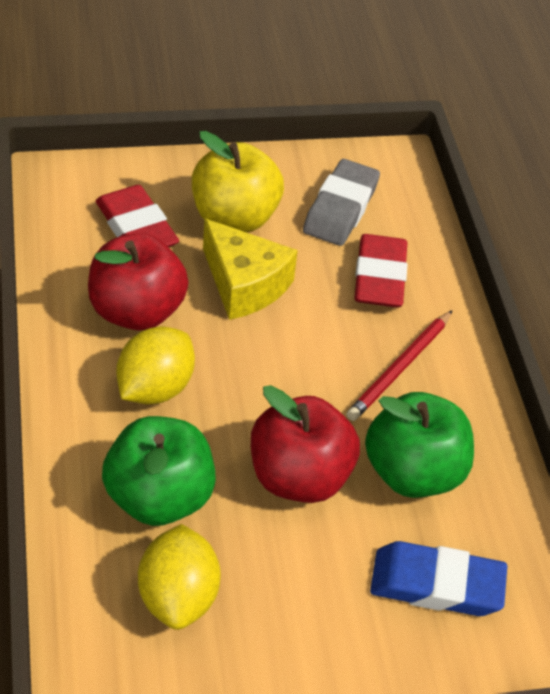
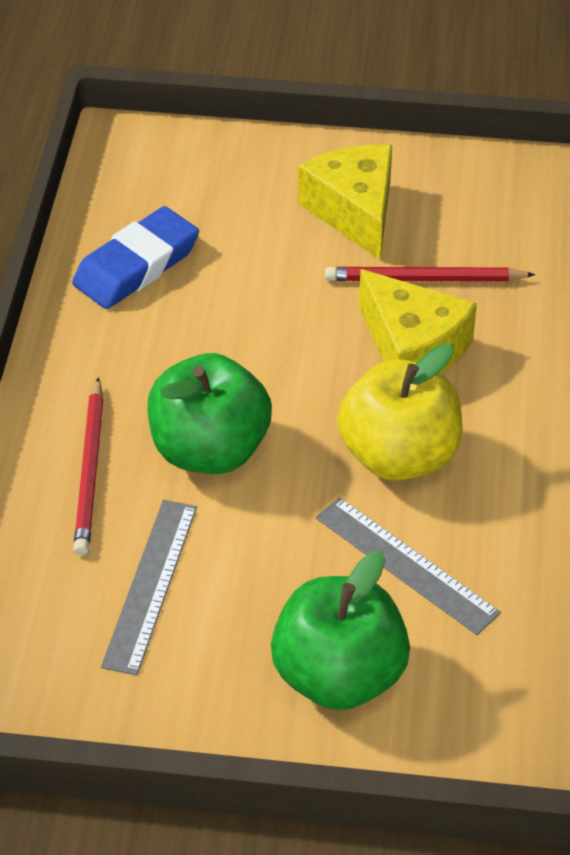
grey eraser: [303,159,380,246] = 1 -> none = 0
grey ruler: none = 0 -> [101,500,197,675] [316,497,501,635] = 2
red apple: [88,233,188,331] [251,385,360,503] = 2 -> none = 0
red eraser: [96,185,179,247] [354,234,408,308] = 2 -> none = 0
red pencil: [346,310,453,421] = 1 -> [73,377,104,556] [325,267,535,282] = 2
yellow cheese: [203,218,298,320] = 1 -> [298,145,392,260] [359,269,477,373] = 2
yellow lemon: [116,327,195,404] [138,524,221,630] = 2 -> none = 0

